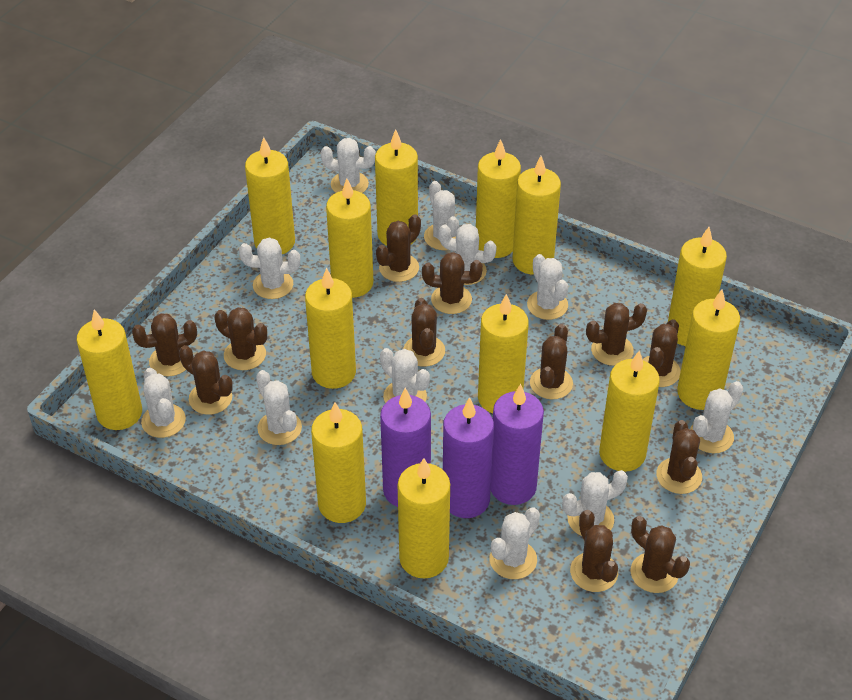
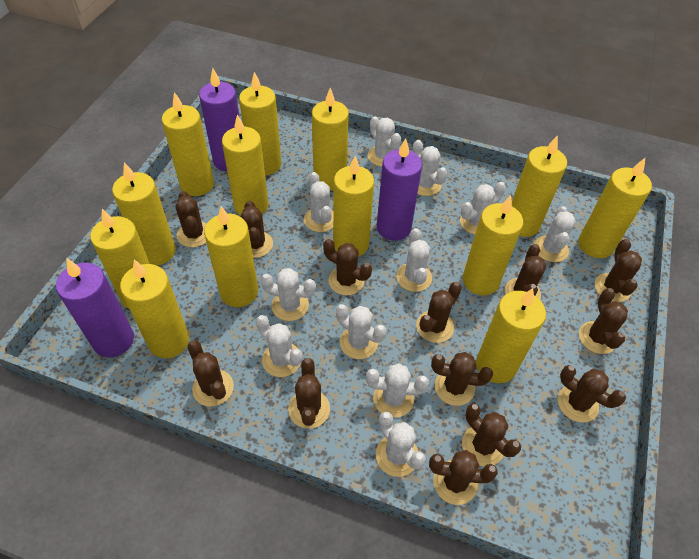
brown cactus: [132,313,197,376] [179,345,233,415] [215,307,267,370] [376,214,421,282] [403,298,445,367] [422,252,483,314] [530,324,573,399] [570,510,618,592] [586,303,647,366] [631,516,690,593] [642,319,681,387] [657,420,702,494] = 12 -> [176,191,207,247] [187,340,234,407] [241,201,273,258] [288,358,330,429] [323,239,372,295] [416,282,462,343] [429,450,498,505] [431,352,493,406] [462,403,521,467] [504,244,546,299] [558,365,626,422] [579,288,628,354] [595,239,642,302] = 13

